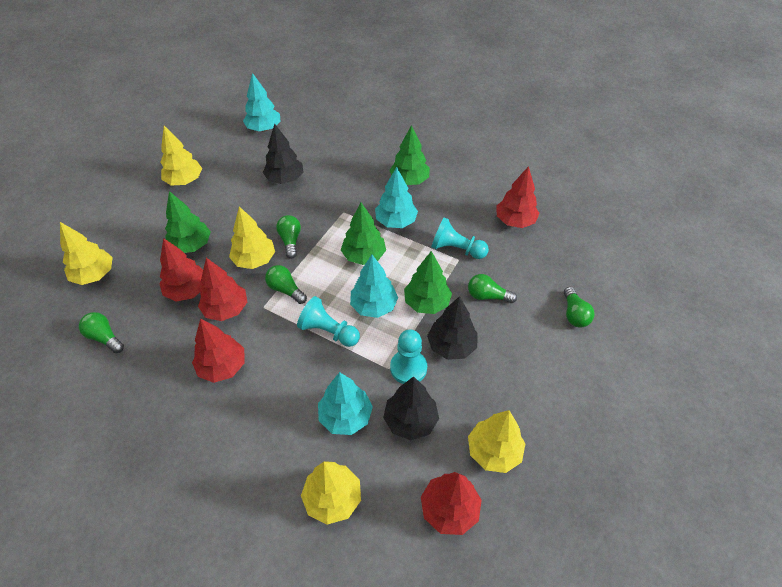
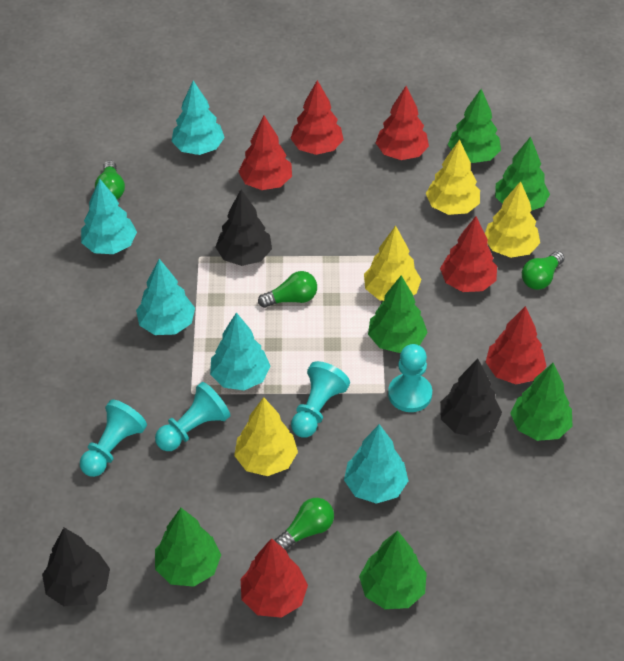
green light bulb: [79,312,124,353] [265,265,307,304] [276,215,301,259] [468,274,517,303] [564,287,594,327] = 5 -> [95,160,125,199] [258,271,317,308] [274,498,334,550] [522,251,565,290] = 4
green tree: [165,191,211,253] [341,202,386,265] [389,125,430,185] [404,251,452,314] = 4 -> [155,508,221,587] [359,530,427,609] [368,275,428,353] [448,89,501,163] [495,136,550,210] [510,363,572,441] = 6
red tree: [159,238,203,301] [192,318,244,383] [198,258,247,321] [421,472,482,535] [496,166,540,228] = 5 -> [238,116,292,190] [241,538,308,618] [290,80,344,155] [376,86,429,160] [440,216,497,292] [486,306,547,384] = 6
turquoise pawn: [297,296,360,347] [390,330,427,384] [431,218,489,259] = 3 -> [80,400,147,477] [155,382,230,451] [291,361,350,438] [388,344,432,412] = 4
turquoise tree: [243,73,280,132] [318,372,373,435] [350,255,398,318] [375,167,418,228] = 4 -> [81,179,137,254] [136,259,195,335] [171,81,225,155] [210,312,270,390] [344,424,409,504] = 5
yellow tree: [60,222,113,285] [160,126,202,186] [229,206,275,269] [301,461,361,525] [468,410,525,473] = 5 -> [234,397,298,476] [364,225,421,301] [426,139,480,215] [485,181,540,258] = 4

